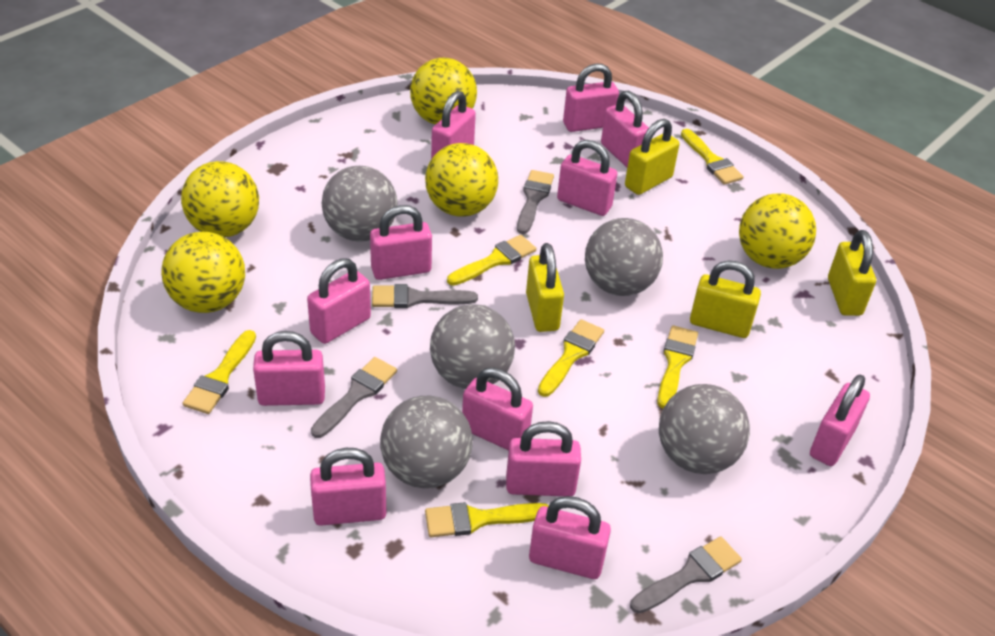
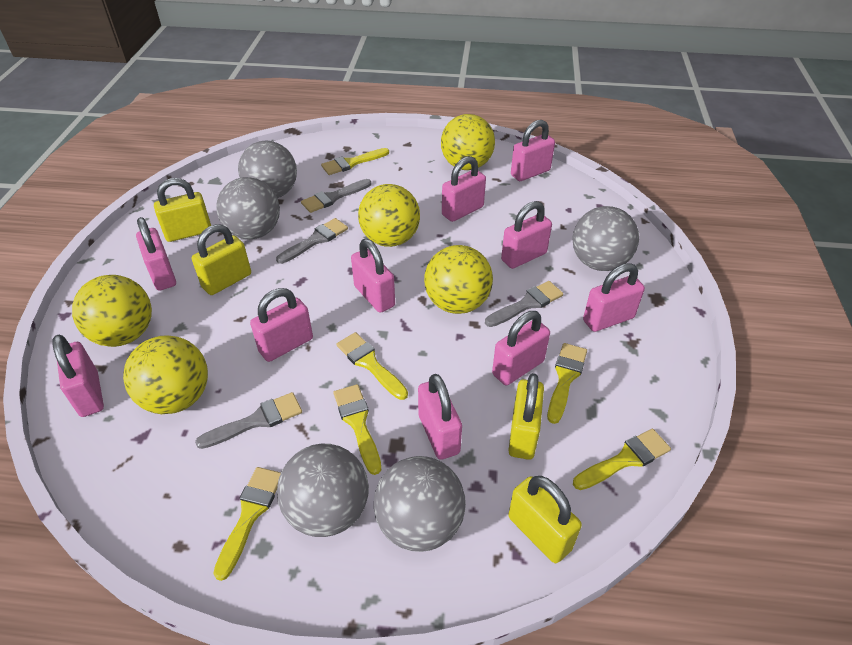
pink padlock: [253,331,325,406] [307,258,371,344] [310,448,386,526] [370,205,432,280] [431,91,476,159] [462,367,533,450] [506,421,581,496] [529,496,611,579] [557,140,618,216] [563,64,619,132] [601,91,649,167] [810,375,870,466] = 12 -> [52,335,104,417] [136,217,176,291] [250,288,313,362] [351,239,395,313] [418,374,462,460] [442,156,486,222] [492,311,550,385] [501,201,552,269] [511,120,555,181] [583,263,645,332] = 10

